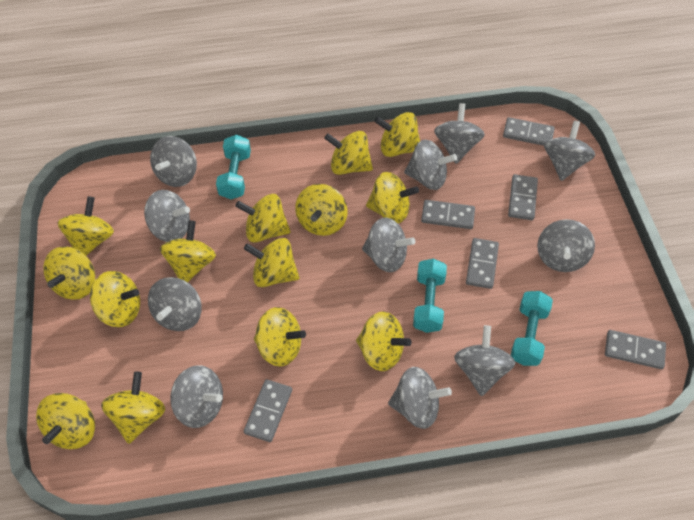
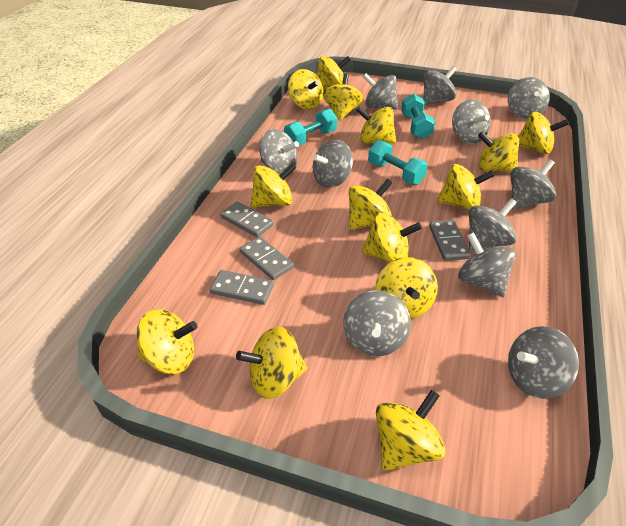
grey domino: [244,379,292,442] [421,200,475,229] [466,238,499,289] [503,117,555,146] [508,174,538,220] [605,330,666,369] = 6 -> [210,270,274,305] [220,202,274,237] [239,236,294,280] [429,220,471,261] = 4

